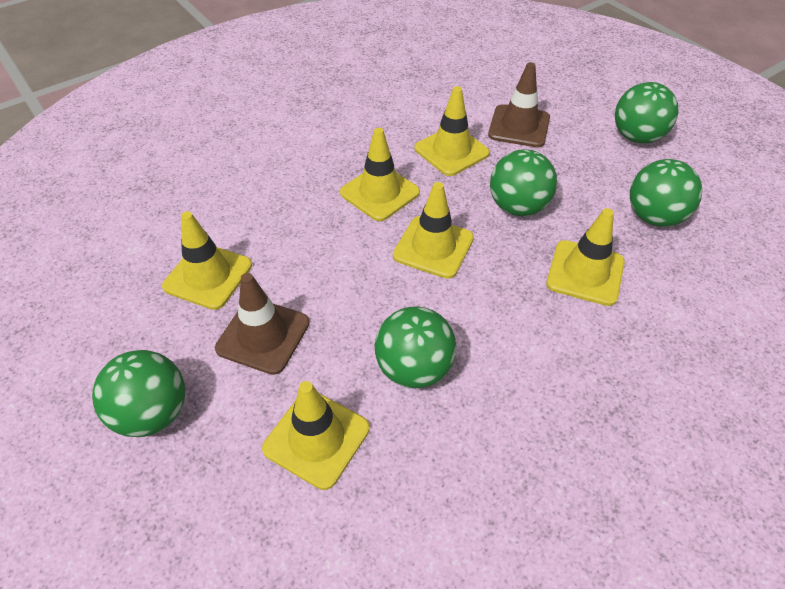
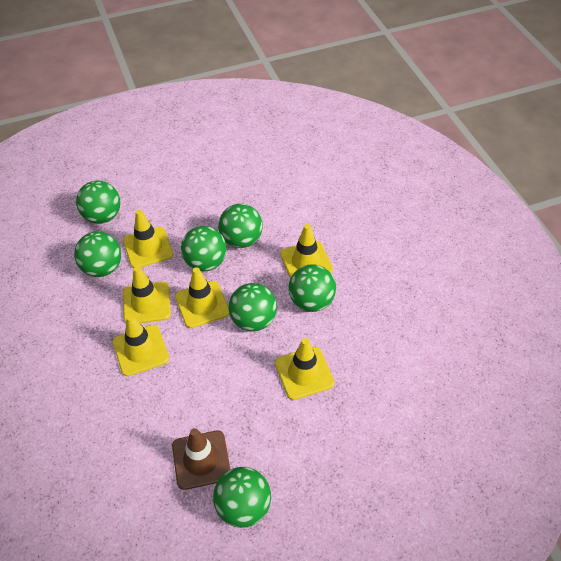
brown traffic cone: [215,273,310,375] [488,62,550,148] = 2 -> [172,428,231,490] = 1
green ball: [92,350,185,437] [375,306,456,389] [490,149,557,216] [615,82,678,144] [630,159,703,227] = 5 -> [74,231,121,277] [76,181,120,224] [181,226,227,271] [213,467,271,528] [218,204,263,248] [229,283,277,331] [289,264,336,312] = 7

